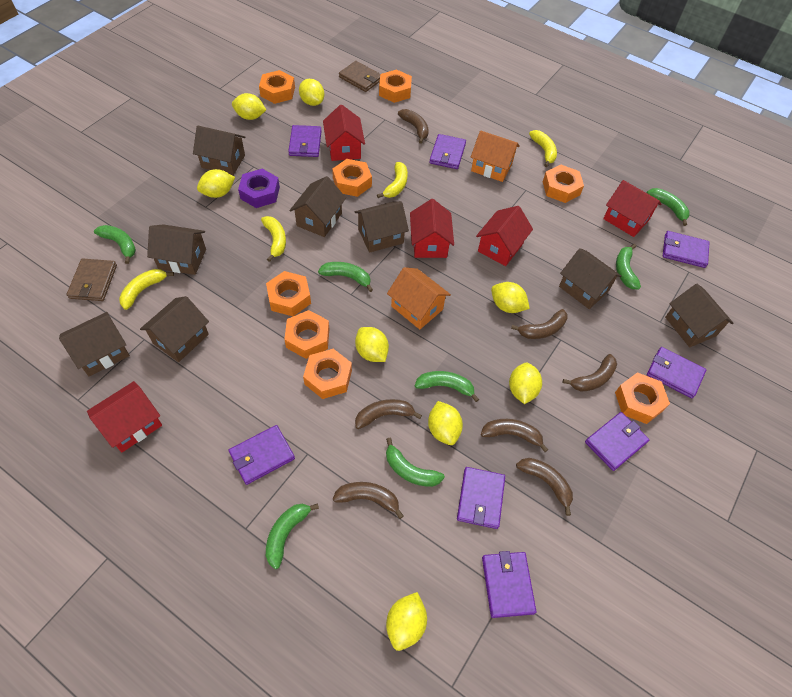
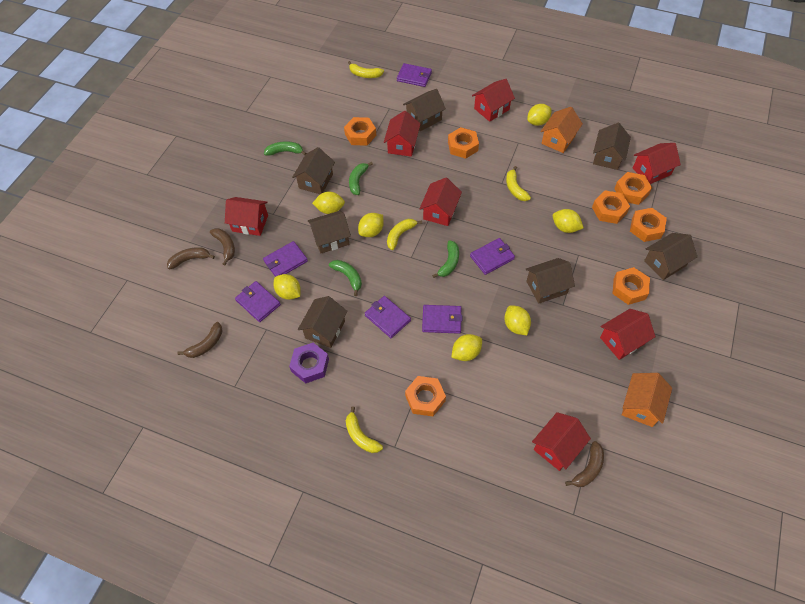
brown banana: [333,482,404,519] [355,399,422,429] [398,109,429,143] [481,419,548,452] [511,309,567,339] [516,458,573,516] [563,354,617,391] = 7 -> [167,247,215,270] [177,322,223,358] [210,228,235,265] [565,441,604,487] = 4
brown house: [59,312,130,377] [140,296,209,362] [147,224,206,275] [193,126,246,175] [290,176,346,237] [355,201,409,253] [559,248,621,309] [665,284,734,347] = 8 -> [292,147,335,194] [298,296,348,348] [308,211,351,254] [403,89,446,131] [526,258,575,304] [593,123,631,170] [644,233,697,280] = 7
brown wallet: [67,258,117,301] [339,61,380,92] = 2 -> none = 0
green banana: [94,225,136,264] [266,503,319,569] [318,262,373,292] [386,438,445,487] [415,371,479,402] [616,244,641,289] [647,188,690,226] = 7 -> [264,141,307,156] [329,260,362,296] [349,162,373,195] [432,240,459,278] = 4
orange nut: [259,70,295,104] [266,271,311,316] [284,310,329,359] [303,349,352,399] [332,159,372,197] [379,69,412,103] [543,165,584,203] [615,372,670,424] = 8 -> [344,117,376,146] [405,376,446,416] [448,127,479,159] [592,190,630,224] [612,267,650,305] [614,172,652,205] [630,208,667,242] = 7
purple wallet: [228,425,295,485] [288,125,322,157] [429,134,466,169] [457,467,505,529] [482,551,536,618] [585,412,650,471] [647,347,706,398] [663,231,710,268] = 8 -> [235,281,281,322] [263,241,308,277] [365,296,411,338] [397,63,432,87] [422,305,462,334] [470,238,515,275] = 6
red house: [87,381,162,452] [323,105,365,161] [410,199,454,258] [476,206,533,266] [603,180,661,237] = 5 -> [225,197,268,236] [384,111,420,157] [419,178,462,226] [472,79,515,122] [532,412,591,471] [600,309,656,360] [633,143,681,184] = 7
yellow lemon: [197,169,235,198] [232,93,266,120] [299,79,324,106] [355,327,389,362] [386,592,427,651] [428,401,463,445] [491,282,530,313] [509,362,542,404] = 8 -> [274,274,301,300] [312,191,345,214] [358,213,384,237] [451,334,482,361] [504,305,531,335] [527,104,552,126] [553,209,584,233] = 7

